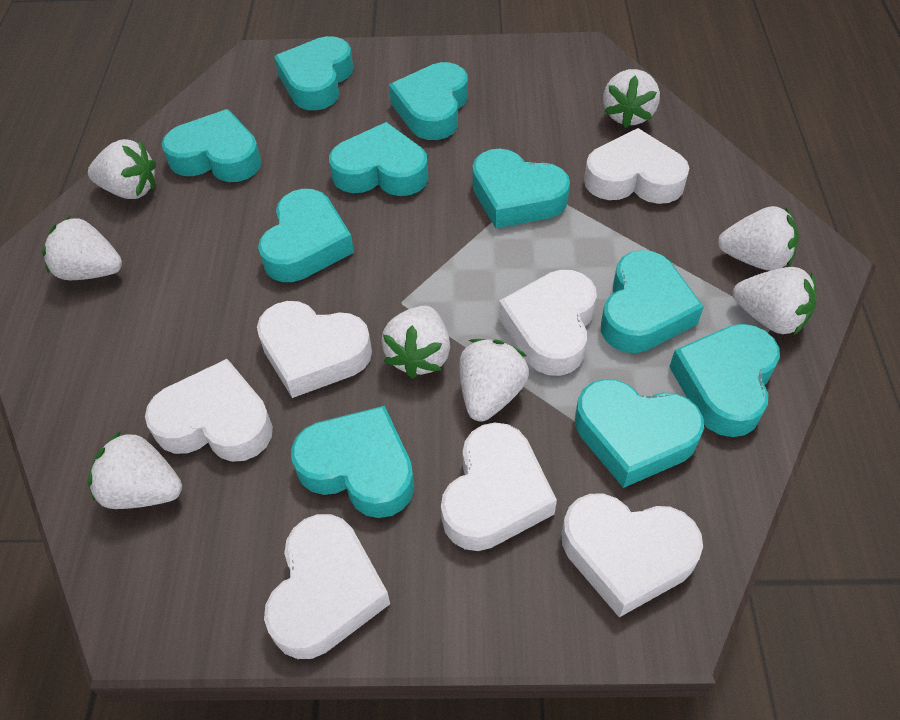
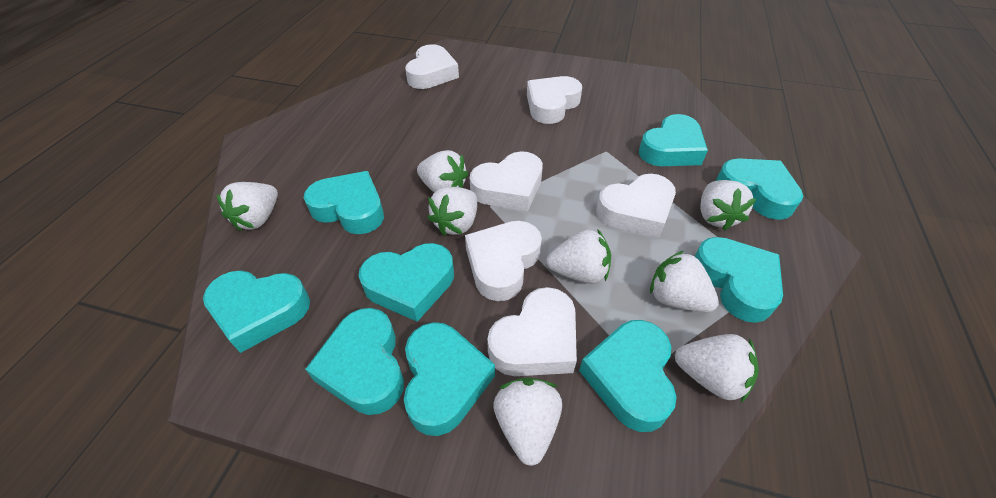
turquoise heart: [162,109,261,182] [258,189,354,282] [274,36,353,110] [291,406,415,518] [329,122,429,196] [389,62,468,140] [472,149,570,228] [575,379,704,488] [601,250,704,353] [669,324,780,437] = 10 -> [203,270,310,353] [304,171,384,234] [306,308,404,415] [359,243,454,322] [404,322,495,436] [579,320,677,432] [639,114,708,166] [695,237,783,323] [716,158,803,220] = 9
white heart: [145,359,273,462] [257,301,372,398] [264,514,390,659] [441,423,557,551] [499,270,597,376] [562,494,703,617] [584,128,689,204] = 7 -> [405,44,459,89] [465,221,542,301] [470,151,543,211] [487,287,577,376] [527,76,582,124] [596,174,676,238] = 6

